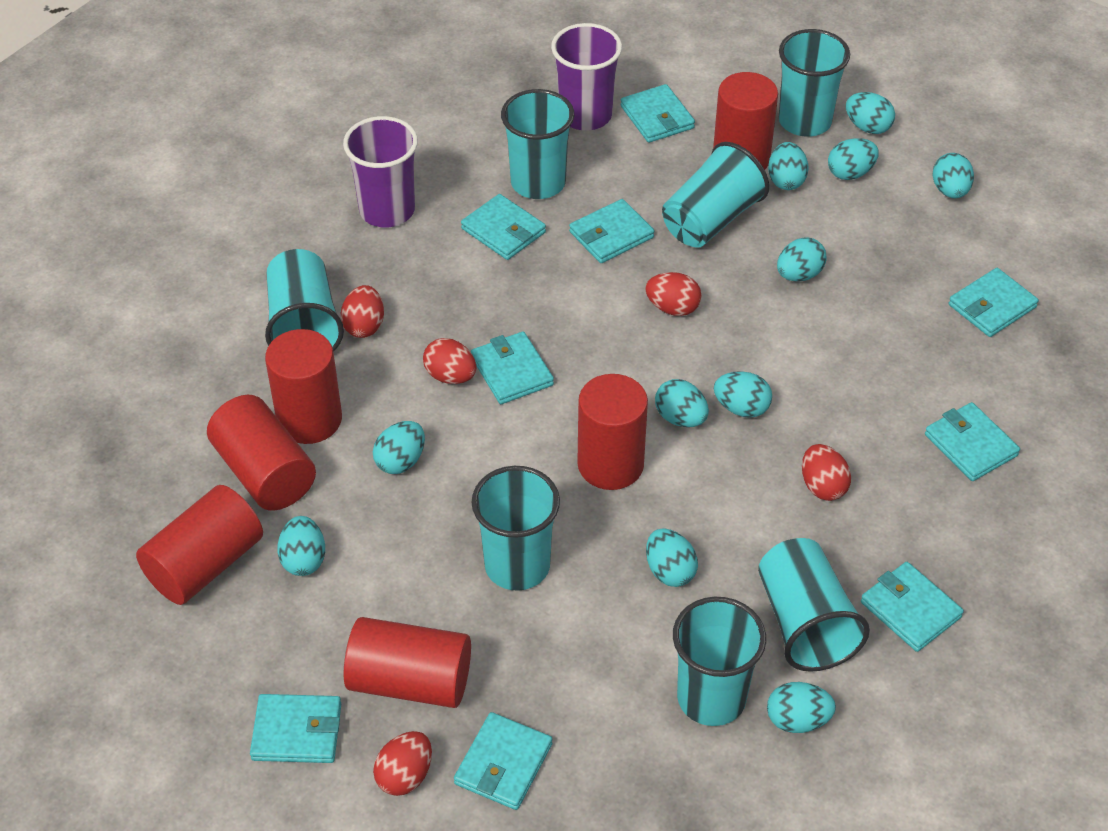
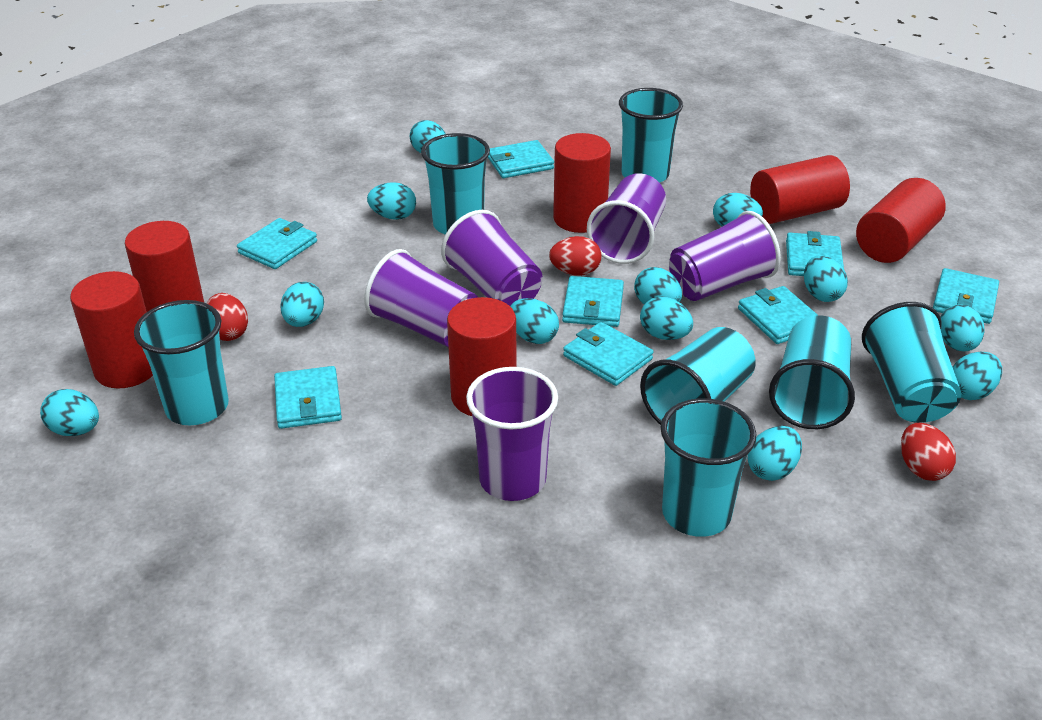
purple cup: [343,116,418,227] [551,23,622,131] = 2 -> [364,249,478,347] [441,210,543,306] [466,367,558,501] [587,173,666,264] [669,211,781,301] = 5
red egg: [341,285,384,338] [373,731,432,796] [423,338,476,384] [645,272,702,316] [802,444,851,501] = 5 -> [206,293,248,341] [549,236,601,276] [901,423,956,481] = 3
turquoise egg: [277,516,325,576] [373,421,425,474] [646,528,698,587] [655,379,709,427] [714,371,772,418] [767,682,836,733] [768,142,809,190] [777,237,826,281] [828,138,879,180] [846,92,895,134] [933,153,974,198] = 11 -> [40,389,99,436] [280,282,324,327] [367,182,416,220] [410,120,446,153] [510,298,559,344] [634,267,682,304] [640,297,693,340] [713,193,763,226] [747,426,802,481] [804,256,848,302] [940,305,985,351] [953,352,1002,400] = 12
turquoise wallet: [250,694,341,763] [454,712,552,810] [461,194,546,260] [471,331,554,404] [569,199,655,263] [620,84,695,143] [861,562,964,652] [925,402,1020,481] [949,268,1039,337] = 9 -> [237,218,317,269] [274,366,342,429] [488,140,554,178] [562,276,624,327] [563,322,653,386] [738,286,817,344] [786,231,844,276] [933,268,999,324] = 8

